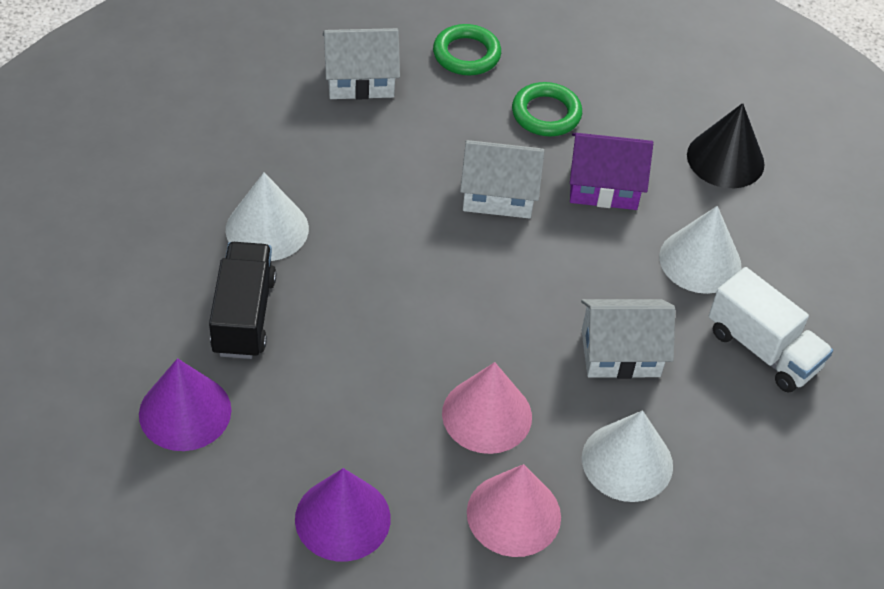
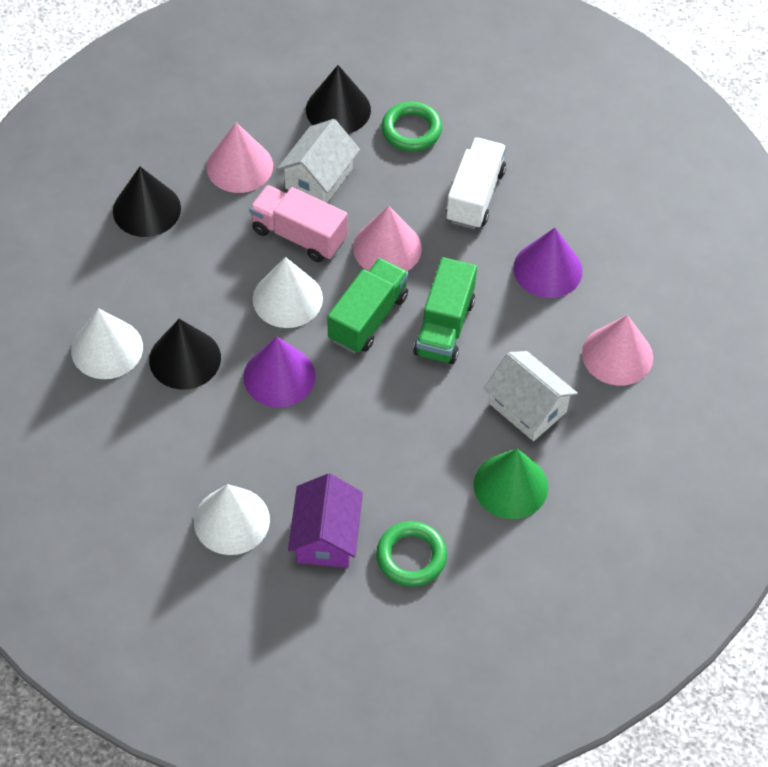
black cone: [687,103,765,188] = 1 -> [113,167,181,237] [149,319,221,390] [306,65,371,134] = 3
black truck: [209,242,276,359] = 1 -> none = 0
green cone: none = 0 -> [474,449,548,519] = 1
green truck: none = 0 -> [327,258,409,353] [413,257,477,364] = 2
pink cone: [442,362,532,454] [467,464,561,557] = 2 -> [206,123,273,193] [353,206,422,271] [582,315,653,386] = 3
pink truck: none = 0 -> [249,185,348,262] = 1
white house: [323,28,400,100] [460,140,545,219] [581,299,675,379] = 3 -> [277,119,360,203] [484,351,578,441] = 2

